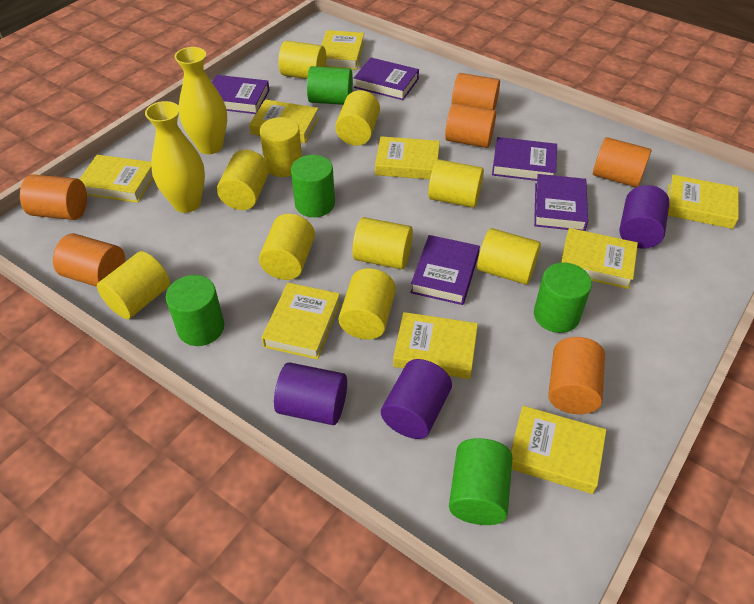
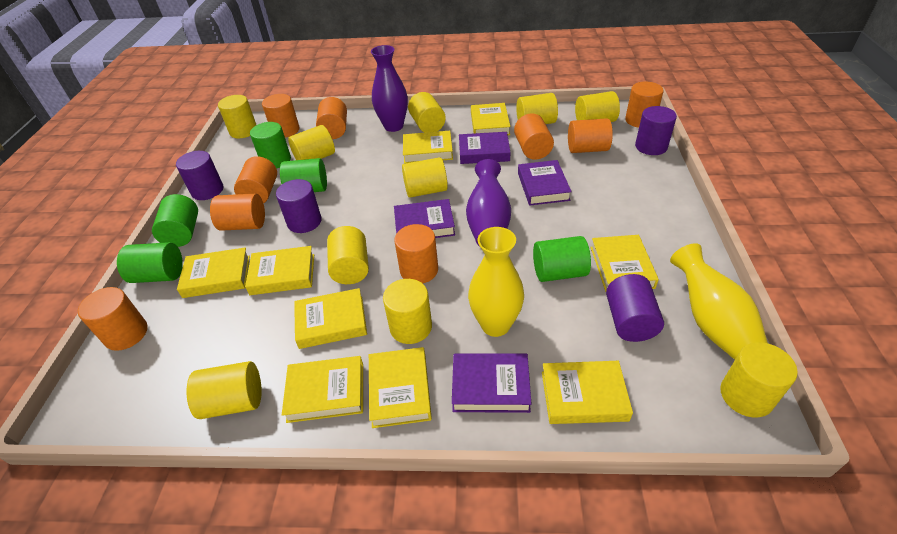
orange cylinder: [20,174,87,220] [53,233,126,287] [445,103,496,148] [452,73,500,110] [548,337,605,414] [593,137,652,187] = 6 -> [78,287,148,351] [210,194,265,231] [234,156,277,204] [262,94,299,138] [316,97,347,139] [394,224,438,284] [514,113,554,160] [568,118,613,153] [625,82,664,128] = 9
purple book: [212,75,270,114] [354,58,419,100] [410,235,480,305] [492,137,557,181] [534,174,588,231] = 5 -> [394,199,455,238] [452,353,532,413] [459,132,510,164] [518,160,572,206] = 4
purple cylinder: [274,362,347,425] [381,359,452,439] [620,185,670,249] = 3 -> [176,151,223,200] [276,179,322,233] [606,274,664,342] [635,106,677,155] = 4
purple vase: none = 0 -> [371,45,408,132] [466,159,511,247] = 2

